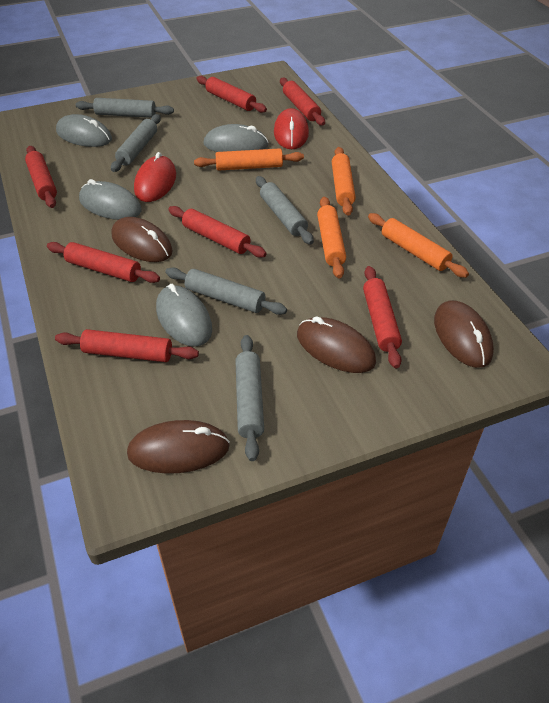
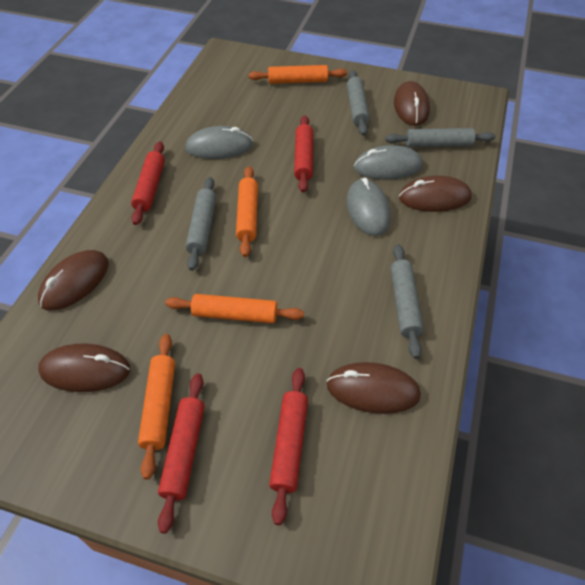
brown mouse: [111,217,173,262] [127,420,230,474] [297,316,376,373] [434,300,494,368] = 4 -> [38,250,109,310] [38,344,130,392] [326,362,421,414] [394,81,430,126] [399,176,471,212] = 5
grey mouse: [56,114,112,147] [79,179,141,220] [156,284,212,347] [204,124,268,152] = 4 -> [185,126,253,159] [347,178,391,236] [354,145,423,180] = 3
grey rolling pin: [76,98,174,118] [111,114,161,172] [165,267,287,315] [235,335,264,461] [256,176,314,245] = 5 -> [186,177,216,271] [347,70,370,136] [385,128,496,147] [390,244,424,359] = 4
red mouse: [134,152,176,202] [274,108,309,149] = 2 -> none = 0
red rolling pin: [25,146,57,208] [47,242,160,283] [55,329,199,362] [168,206,267,258] [196,76,267,113] [280,78,325,126] [363,266,402,369] = 7 -> [131,141,165,225] [158,373,205,534] [269,368,308,525] [294,116,313,192] = 4

